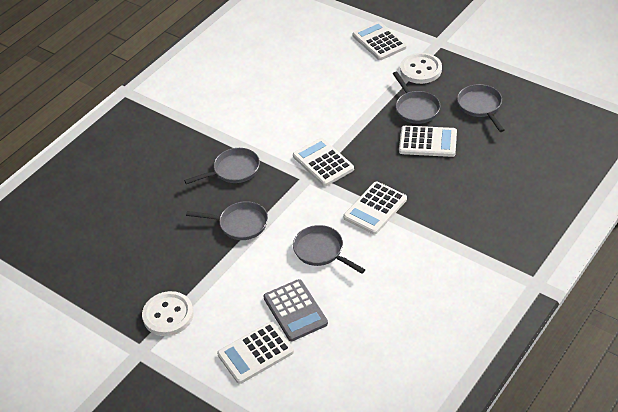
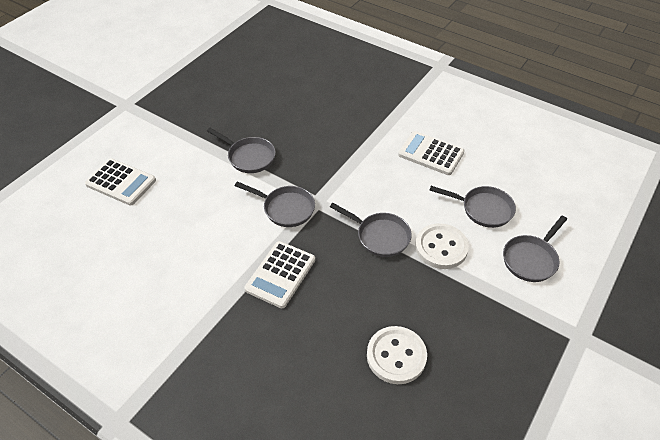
grey calculator: [263,279,328,341] = 1 -> none = 0
white calculator: [217,322,294,384] [293,138,354,186] [343,182,407,234] [353,21,407,60] [399,126,457,157] = 5 -> [85,159,156,206] [244,241,315,308] [398,131,465,175] = 3

